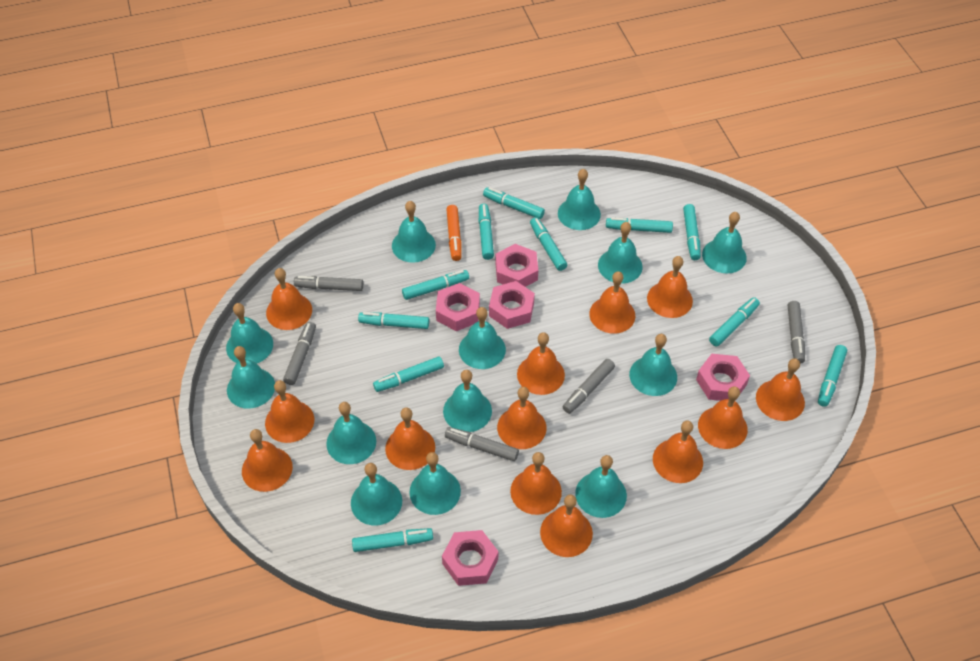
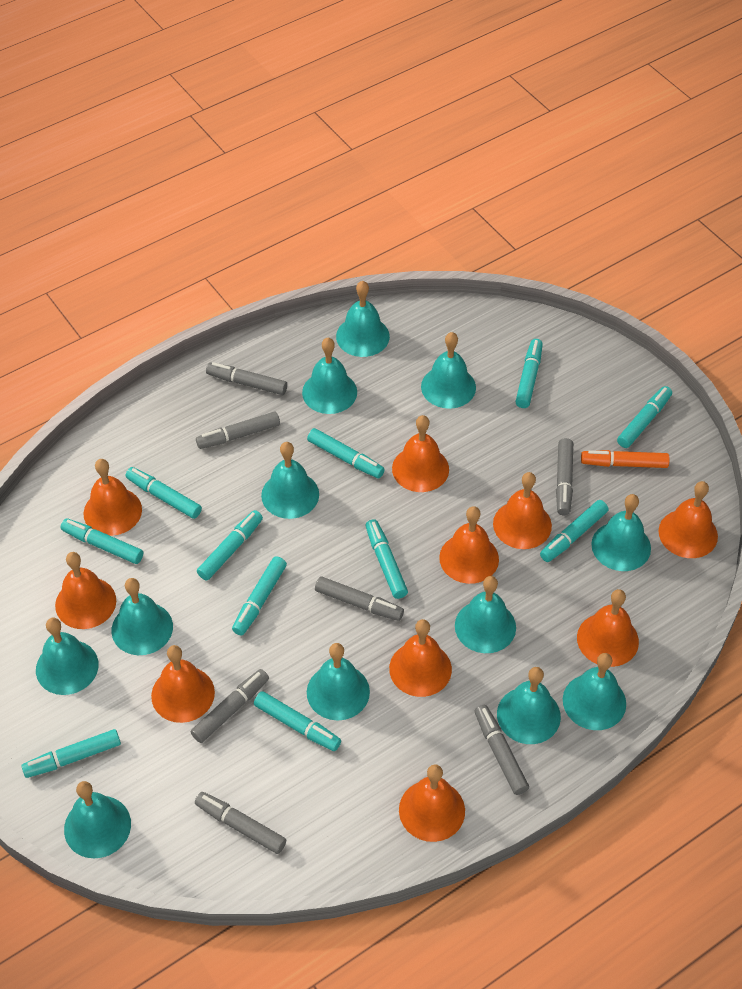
grey marker: [283,322,316,385] [294,276,363,291] [445,427,519,461] [563,359,615,414] [788,301,805,364] = 5 -> [191,669,269,743] [195,792,286,854] [196,411,280,449] [206,362,287,395] [315,577,404,621] [474,705,529,795] [556,438,573,515] = 7
orange bell: [242,429,293,492] [265,380,314,443] [266,268,312,330] [385,407,435,470] [497,387,547,449] [510,452,562,515] [517,332,565,395] [540,495,593,557] [589,271,635,334] [647,256,693,318] [653,421,703,483] [698,386,748,449] [756,358,805,421] = 13 -> [55,552,116,629] [84,459,142,536] [151,645,215,723] [389,619,452,697] [392,415,449,492] [399,764,465,842] [439,506,499,584] [493,472,552,549] [577,589,639,667] [659,481,718,558] = 10
pink nut: [436,283,480,331] [442,530,498,586] [489,281,535,329] [496,244,538,287] [696,354,750,401] = 5 -> none = 0
turquoise bell: [226,303,273,363] [227,346,275,409] [326,402,376,464] [351,463,402,525] [392,201,436,263] [409,452,461,515] [443,370,492,432] [459,307,506,369] [558,169,601,230] [575,455,627,518] [598,222,643,284] [629,334,677,396] [702,212,747,274] = 13 -> [36,618,99,695] [64,781,131,859] [111,578,173,655] [261,442,319,519] [302,338,357,414] [307,643,370,721] [336,281,390,357] [421,332,476,409] [455,576,516,653] [497,667,561,744] [563,653,626,730] [591,494,651,571] = 12

